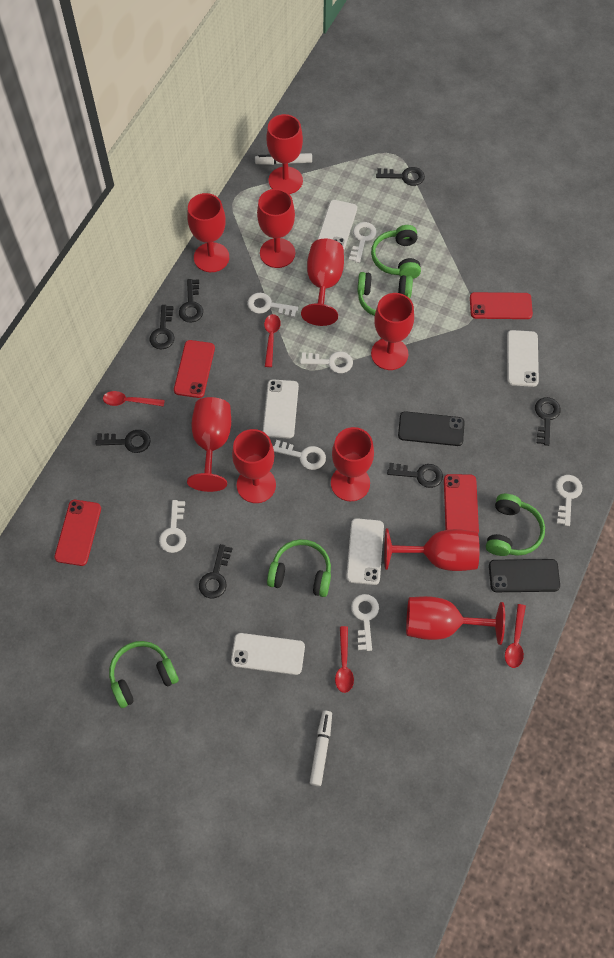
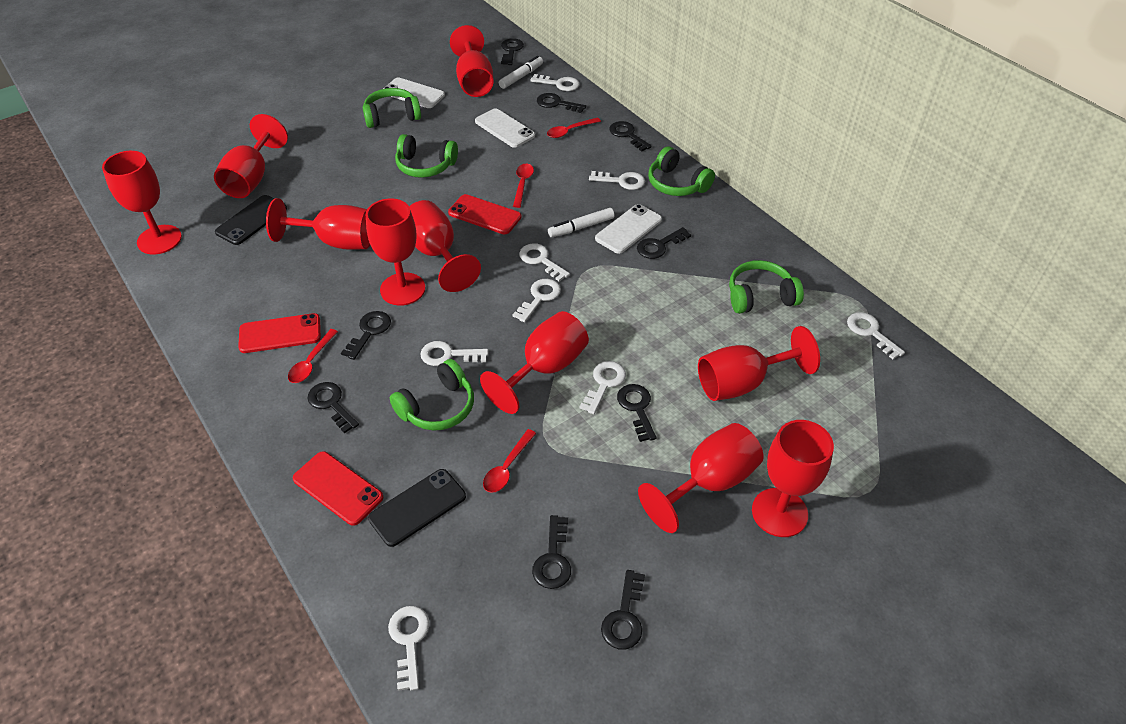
black key: [96,430,151,453] [149,305,174,350] [179,279,203,323] [199,544,233,598] [376,167,425,186] [387,463,443,488] [535,397,561,446] = 7 -> [307,382,359,434] [341,311,391,360] [501,38,524,65] [532,515,571,589] [537,93,586,113] [601,570,645,649] [609,121,652,152] [617,384,657,442] [637,227,691,259] = 9
red phone: [54,500,101,566] [174,340,215,398] [444,474,479,533] [470,292,533,319] = 4 -> [238,313,321,353] [293,451,383,526] [448,194,522,234] = 3
white key: [159,500,186,553] [247,293,298,317] [273,440,326,470] [300,351,353,373] [349,222,377,263] [351,594,379,651] [556,475,582,526] = 7 -> [388,606,430,691] [420,341,488,366] [513,279,561,322] [519,243,570,281] [530,74,580,91] [580,361,626,414] [589,171,645,190] [847,312,905,359] = 8
white phone: [231,633,305,675] [263,379,299,439] [317,200,357,249] [346,518,384,585] [507,330,539,387] = 5 -> [383,78,445,108] [475,108,535,148] [595,204,662,254] = 3

